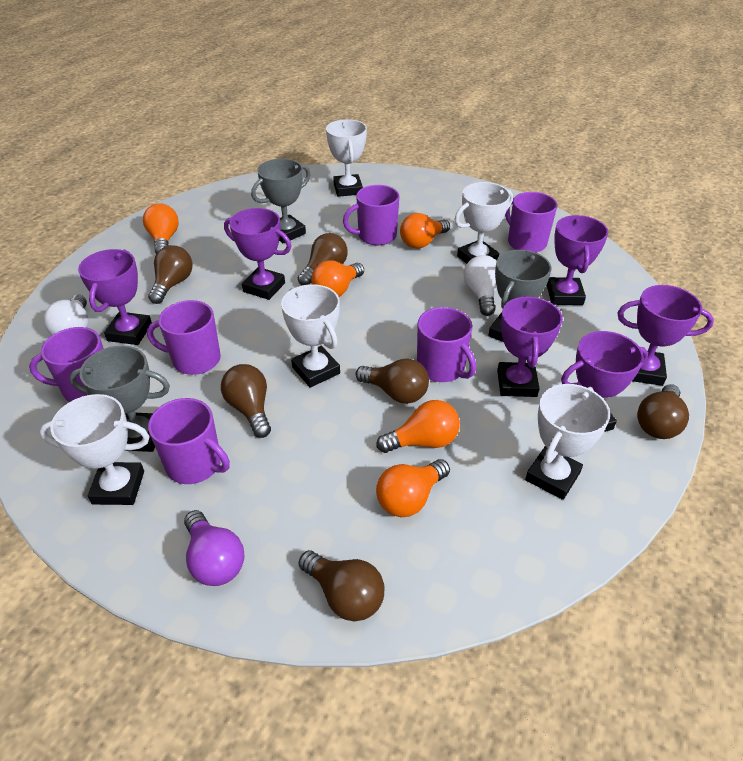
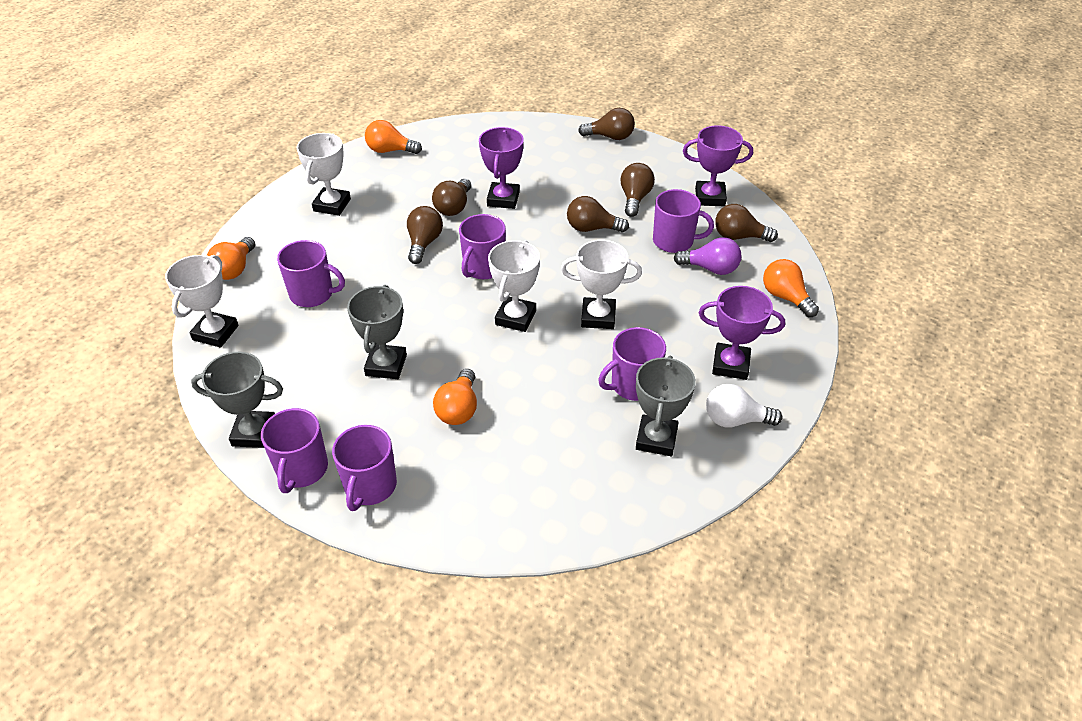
orange light bulb: [143,203,179,254] [311,260,364,297] [376,459,450,517] [377,400,460,453] [400,213,450,249] = 5 -> [207,237,255,280] [365,120,422,154] [433,369,477,425] [763,259,819,317] = 4
purple trophy: [78,249,152,345] [224,208,292,300] [497,296,563,397] [547,215,608,305] [561,331,648,432] [617,285,714,386] = 6 -> [479,127,524,209] [683,125,753,206] [699,286,785,380] = 3
white light bulb: [44,295,88,335] [464,255,497,316] = 2 -> [706,384,782,427] = 1
white trophy: [39,394,150,505] [281,284,340,388] [326,119,367,197] [454,182,513,264] [525,384,610,500] = 5 -> [165,255,239,348] [297,133,351,216] [488,240,540,332] [561,240,642,329] = 4

